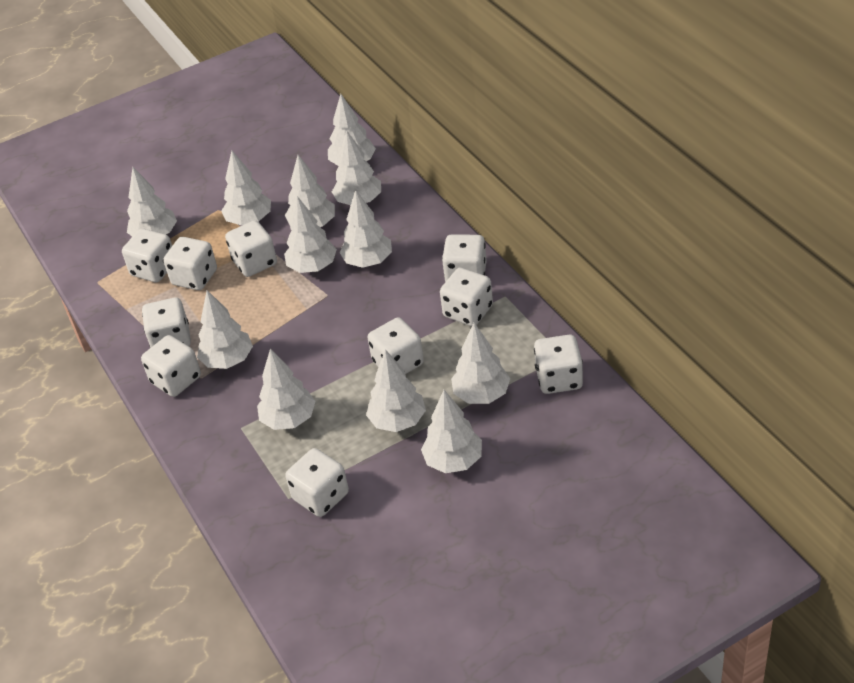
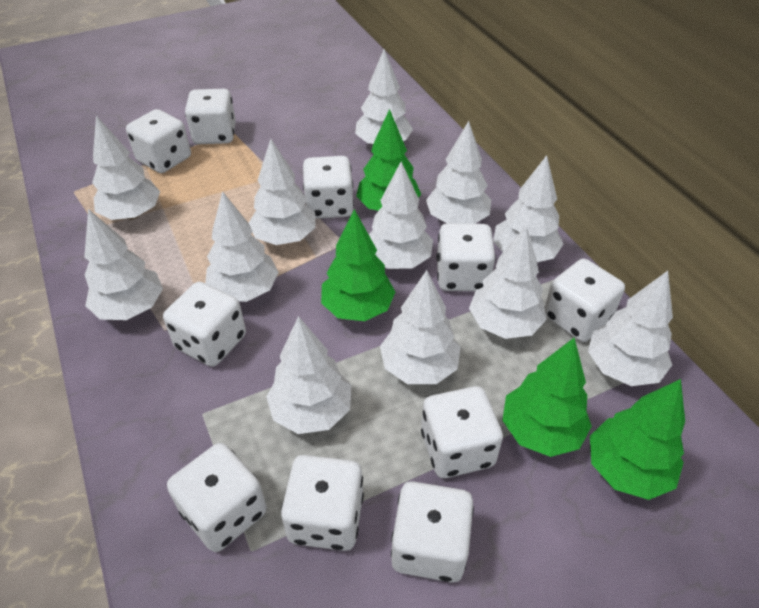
green tree: none = 0 -> [321,209,395,321] [356,109,421,211] [502,338,592,457] [590,379,685,500] = 4

